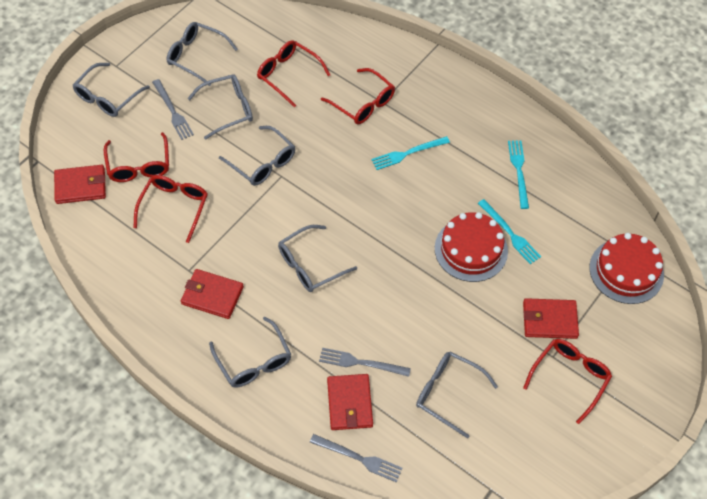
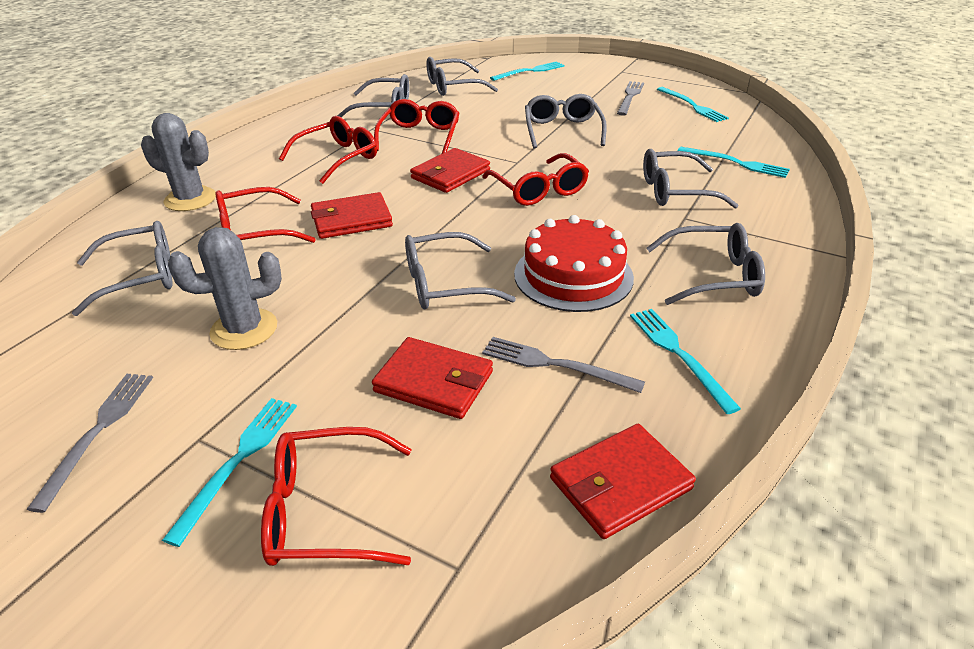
grey cactus: none = 0 -> [141,113,216,211] [168,227,282,350] = 2
red cake: [435,212,508,282] [589,233,664,304] = 2 -> [514,215,634,312] = 1
turquoise fork: [371,136,450,170] [478,199,541,264] [508,140,529,209] = 3 -> [162,398,297,547] [490,61,565,81] [630,309,741,414] [657,87,729,122] [678,147,790,178] = 5

